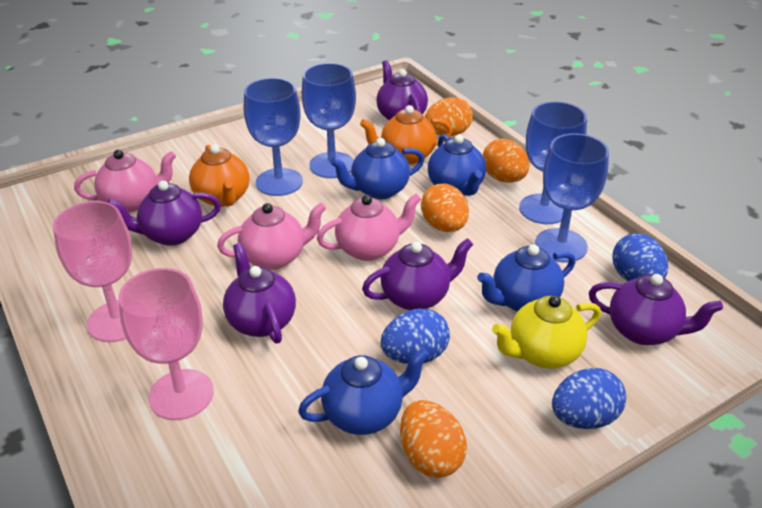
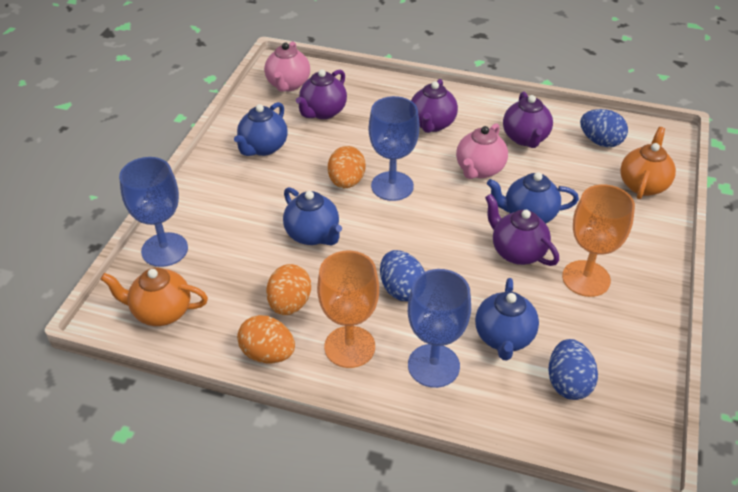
blue goblet: [244,78,303,196] [302,63,356,178] [519,101,587,224] [535,133,609,263] = 4 -> [119,157,188,267] [369,96,419,201] [408,269,471,388] = 3
orange egg: [400,400,467,478] [421,184,469,232] [425,97,473,136] [482,138,529,183] = 4 -> [237,315,295,363] [266,264,311,315] [328,146,366,188] = 3
orange goblet: none = 0 -> [317,251,379,368] [562,185,635,297] = 2
pink goblet: [53,201,132,342] [119,268,214,420] = 2 -> none = 0
pink teapot: [74,150,176,212] [217,203,326,270] [317,194,421,261] = 3 -> [264,41,310,92] [456,123,508,179] = 2
purple teapot: [108,181,221,246] [223,243,296,344] [362,238,473,310] [376,60,428,120] [589,274,723,345] = 5 -> [296,69,347,119] [411,79,458,133] [485,194,559,266] [503,91,553,148] = 4
yellow teapot: [492,295,601,369] = 1 -> none = 0

